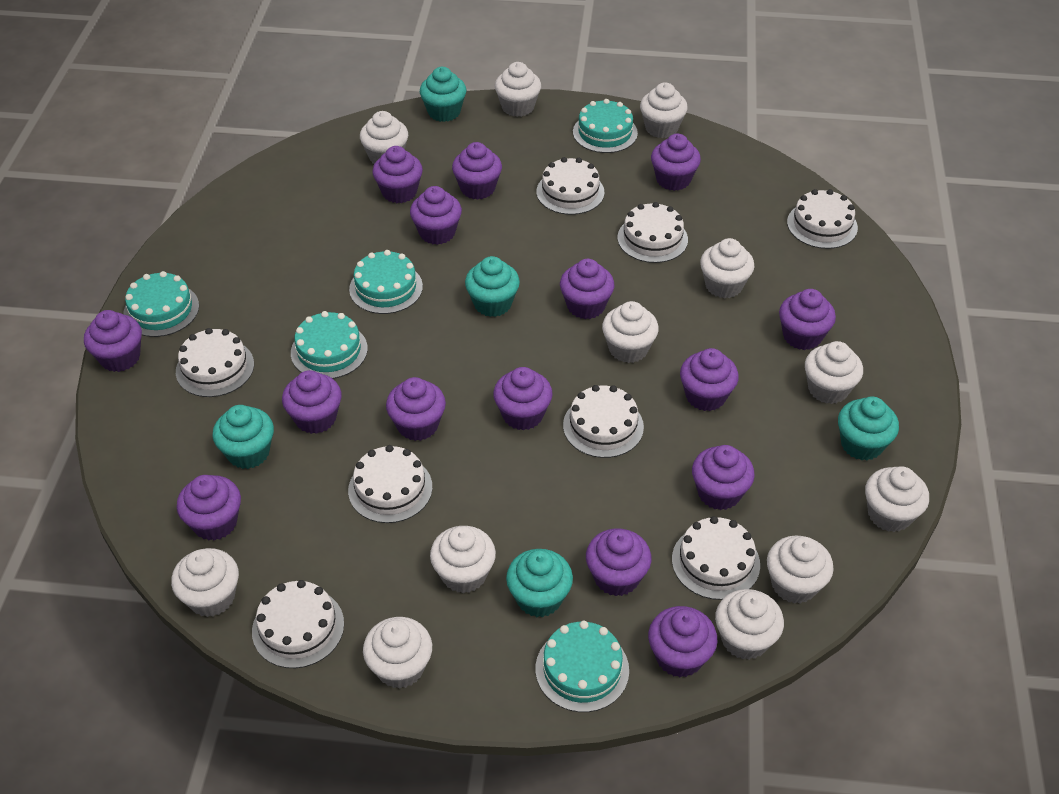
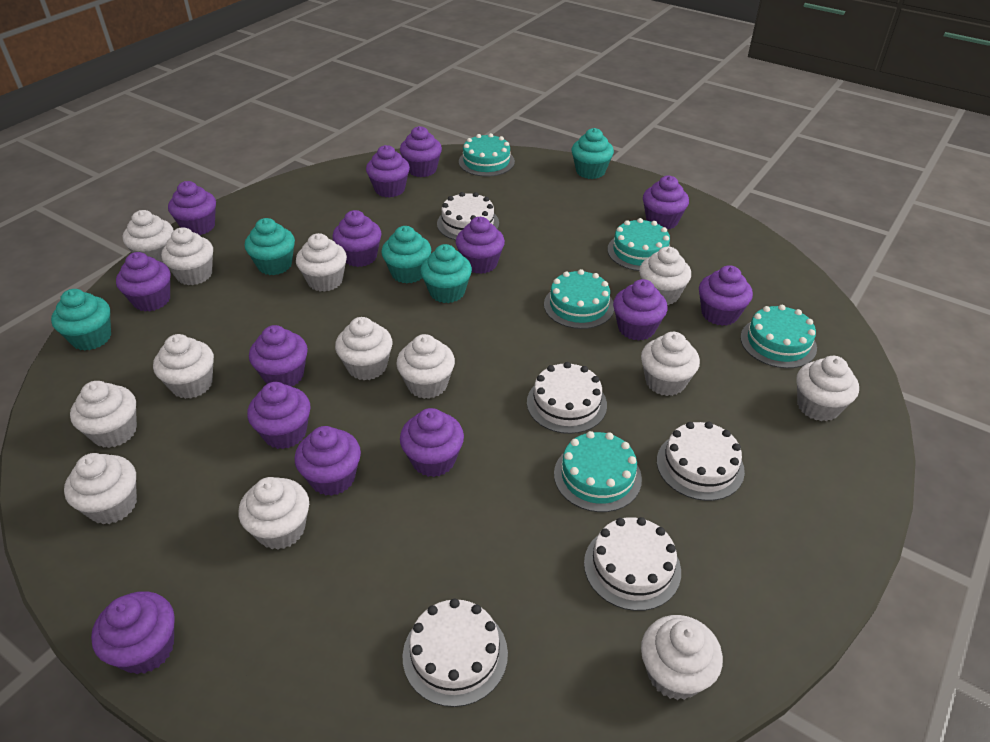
purple cupcake: [84,310,142,372] [177,475,241,541] [282,370,342,434] [372,146,423,203] [386,377,446,441] [410,186,462,245] [452,142,502,200] [493,367,553,430] [560,259,614,319] [586,528,651,596] [648,606,717,677] [651,134,701,191] [680,348,739,411] [692,445,755,510] [779,289,836,350] = 15 -> [91,591,175,674] [116,252,171,312] [168,181,216,235] [247,382,311,449] [249,325,308,386] [294,426,361,496] [332,210,382,267] [366,145,410,198] [400,126,442,177] [400,408,464,477] [456,217,505,274] [613,279,668,341] [643,176,689,230] [699,265,753,326] = 14
white cake: [176,328,254,397] [252,580,344,668] [348,445,432,523] [536,157,604,215] [563,385,644,458] [617,202,688,263] [672,516,760,600] [787,189,858,249] = 8 -> [403,598,508,707] [437,192,499,240] [527,362,607,434] [584,517,681,611] [657,422,745,501] = 5
white cupcake: [171,548,239,617] [360,111,408,164] [363,617,432,689] [430,526,496,593] [495,62,541,117] [602,301,659,363] [640,82,688,138] [700,238,754,298] [715,589,784,660] [767,536,834,604] [805,341,863,404] [865,466,929,532] = 12 -> [64,453,137,524] [70,381,137,448] [123,210,174,263] [153,334,214,399] [161,227,213,285] [239,477,309,550] [296,233,347,292] [335,317,393,380] [396,334,455,399] [639,247,691,305] [641,332,700,396] [641,615,723,700] [797,356,859,421] = 13

